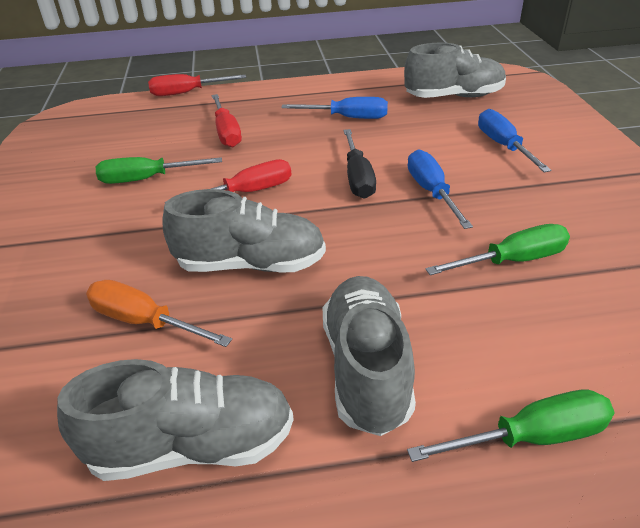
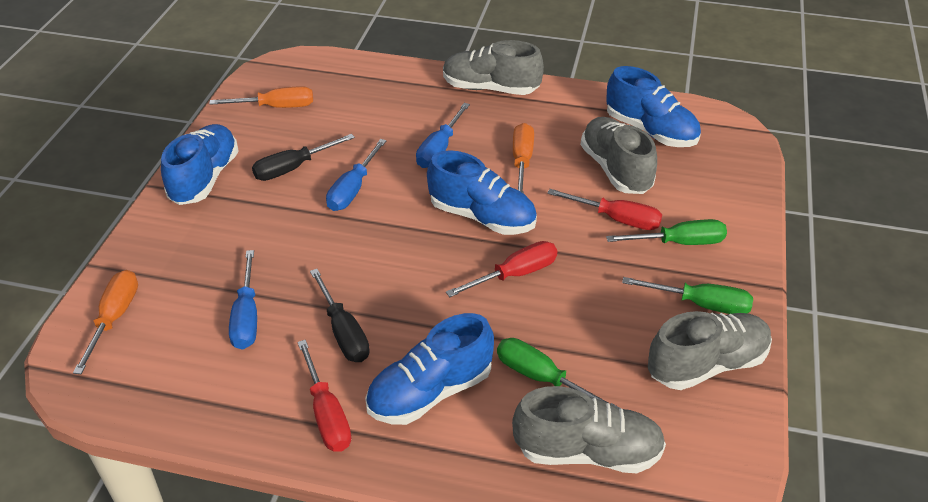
black screwdriver: [343,129,376,199] = 1 -> [252,134,355,181] [310,269,370,362] = 2
blue shoe: none = 0 -> [161,124,239,205] [365,313,494,425] [427,150,537,235] [606,66,701,147] = 4
orange screwdriver: [86,280,232,347] = 1 -> [73,270,138,374] [209,86,313,108] [513,123,534,194] = 3

